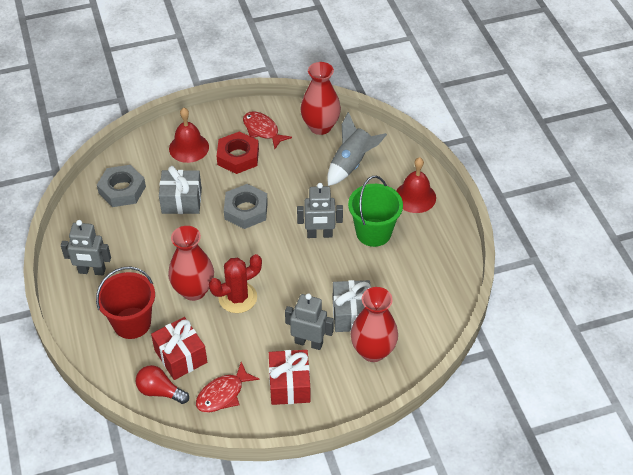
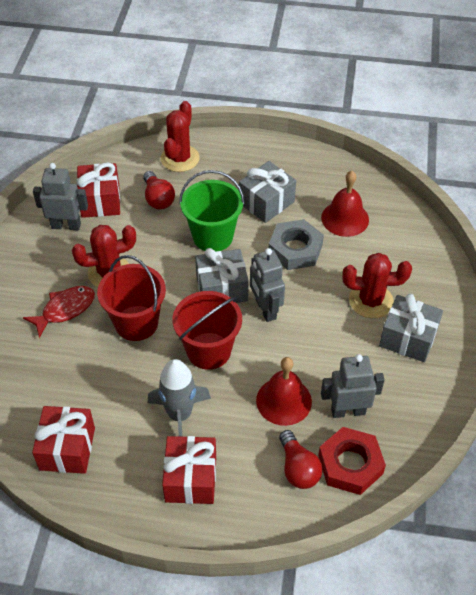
grey gift: [159,166,202,214] [333,280,371,332] = 2 -> [195,248,249,303] [239,161,296,223] [379,294,443,362] = 3
grey nut: [97,165,146,207] [224,184,268,229] = 2 -> [269,219,324,270] = 1
red bucket: [96,267,155,339] = 1 -> [97,255,166,341] [173,291,242,370] = 2
red cactus: [209,254,262,313] = 1 -> [72,225,136,287] [161,101,200,172] [343,253,412,318] = 3
red fish: [196,362,260,413] [243,111,292,149] = 2 -> [23,286,95,338] = 1
red gift: [151,317,207,380] [269,350,310,405] = 2 -> [32,406,95,474] [77,162,120,218] [162,436,216,504] = 3
red light bulb: [136,365,189,404] = 1 -> [143,171,175,209] [279,430,323,489] = 2
red vase: [168,226,214,301] [301,62,341,135] [351,287,398,362] = 3 -> none = 0

